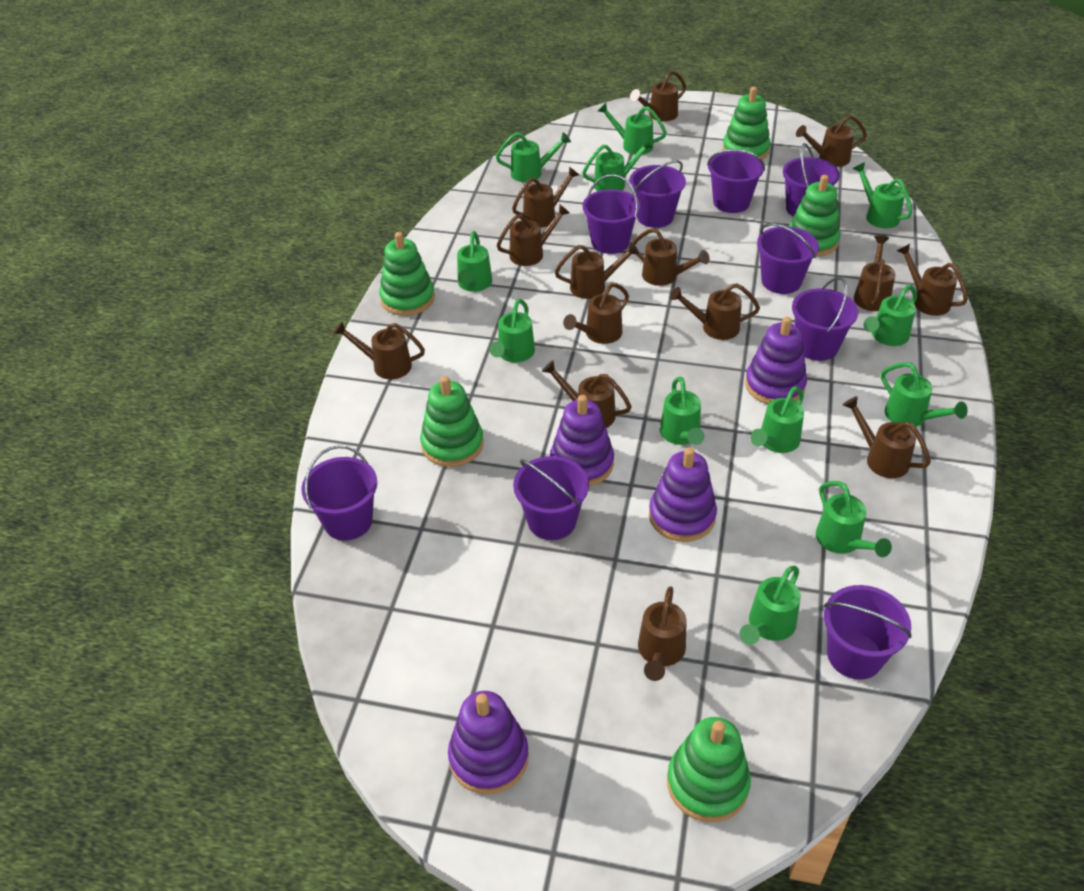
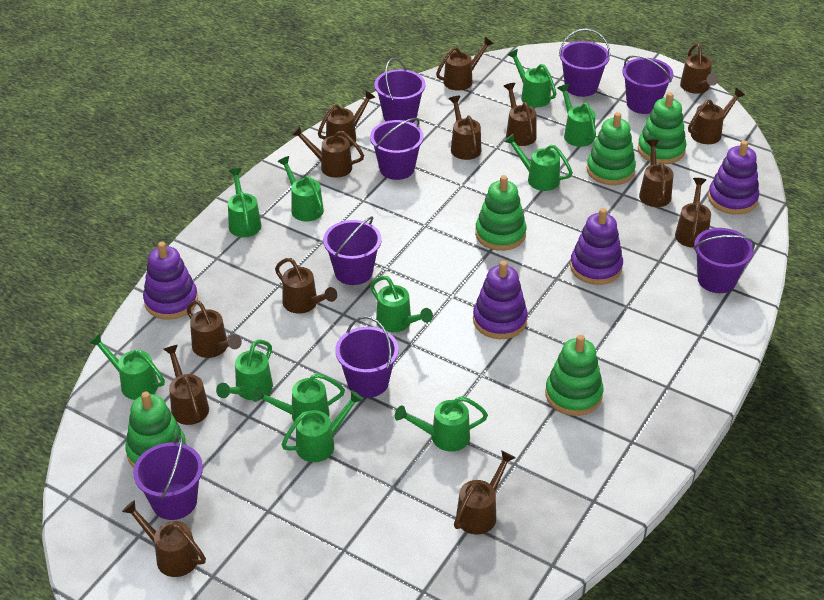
green watering can: [457,231,492,292] [489,299,535,363] [496,132,571,182] [582,139,653,191] [598,103,667,155] [660,376,705,445] [740,566,801,645] [750,386,804,453] [816,481,892,557] [853,162,912,228] [864,285,917,346] [881,362,968,427] = 12 -> [89,333,165,400] [216,340,273,400] [228,168,261,237] [252,373,345,421] [277,156,324,222] [281,390,363,462] [370,276,433,332] [395,396,488,452] [504,133,573,191] [507,49,556,107] [558,84,596,147] = 11
purple bucket: [301,445,377,541] [513,456,589,540] [582,174,640,254] [629,160,686,228] [707,149,765,213] [757,223,819,294] [783,143,840,216] [792,277,858,361] [824,585,912,680] = 9 -> [133,435,203,520] [323,216,382,285] [335,316,399,398] [370,118,424,180] [374,58,425,123] [559,28,610,97] [622,55,673,114] [693,228,755,293] = 8

